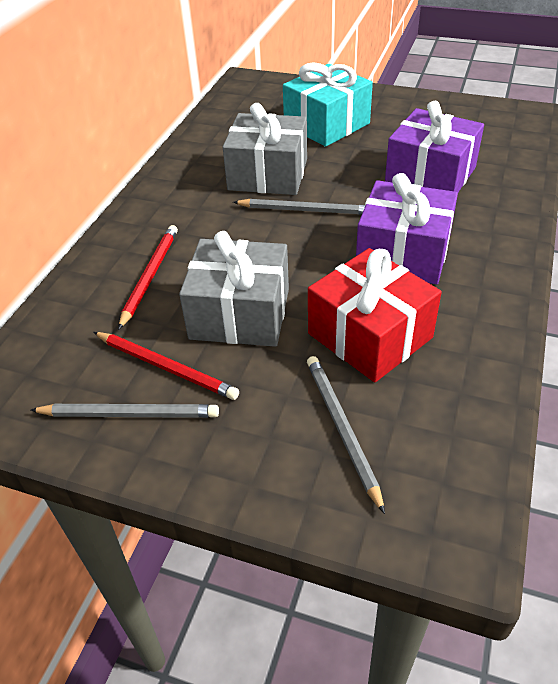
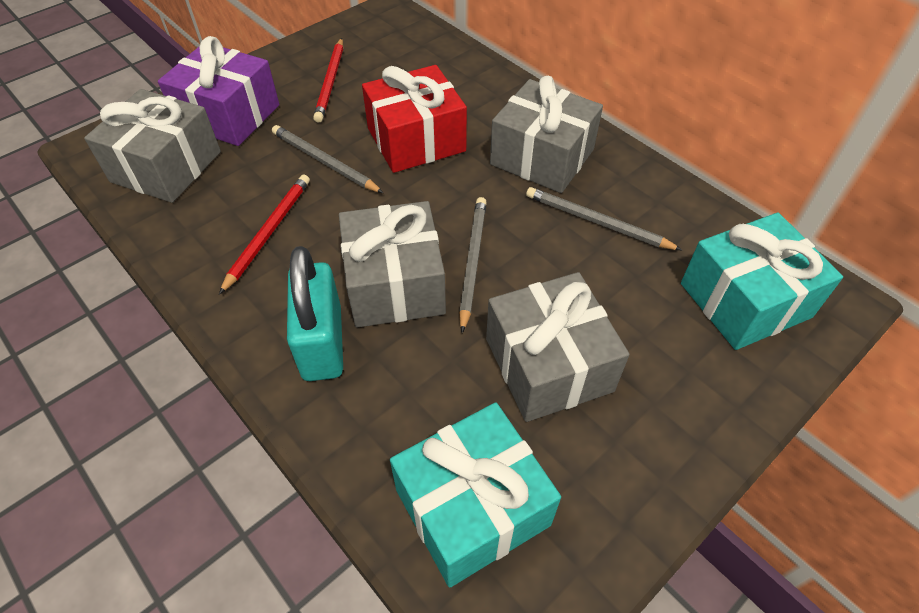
grey gift: [179,231,289,347] [223,103,307,195] = 2 -> [84,89,221,203] [339,201,446,328] [486,272,629,422] [490,76,603,193] = 4
purple gift: [356,173,458,284] [385,101,484,192] = 2 -> [158,36,279,146] = 1
turquoise gift: [283,62,373,147] = 1 -> [390,402,561,587] [681,212,843,350] = 2
turquoise padlock: none = 0 -> [287,246,343,381] = 1

